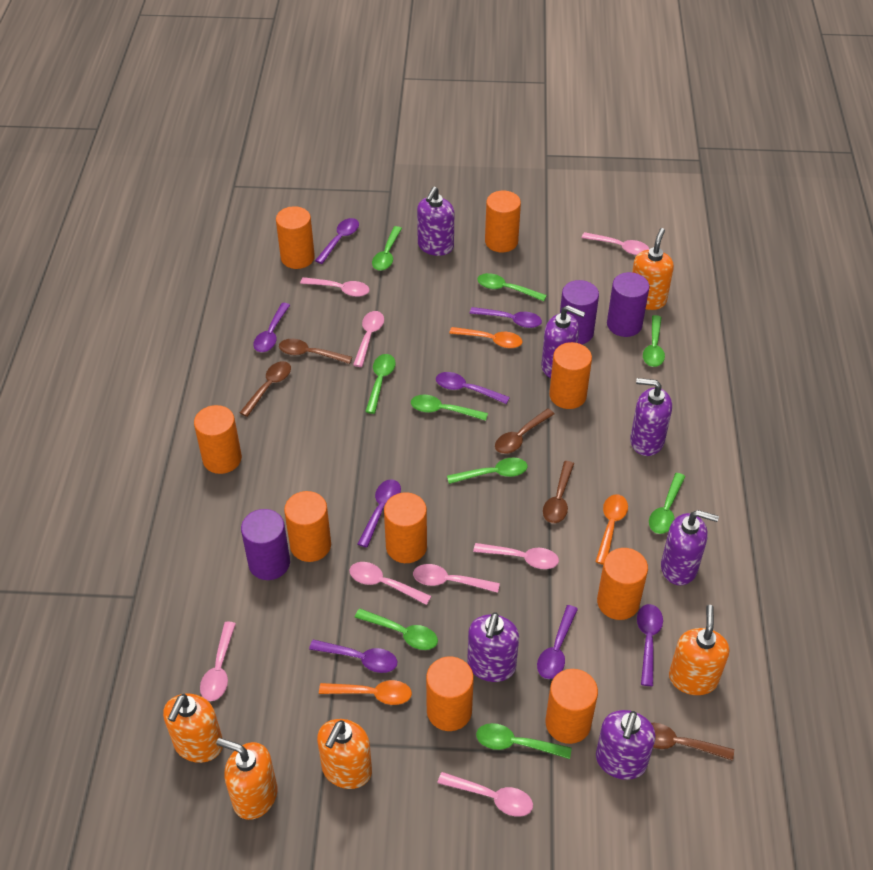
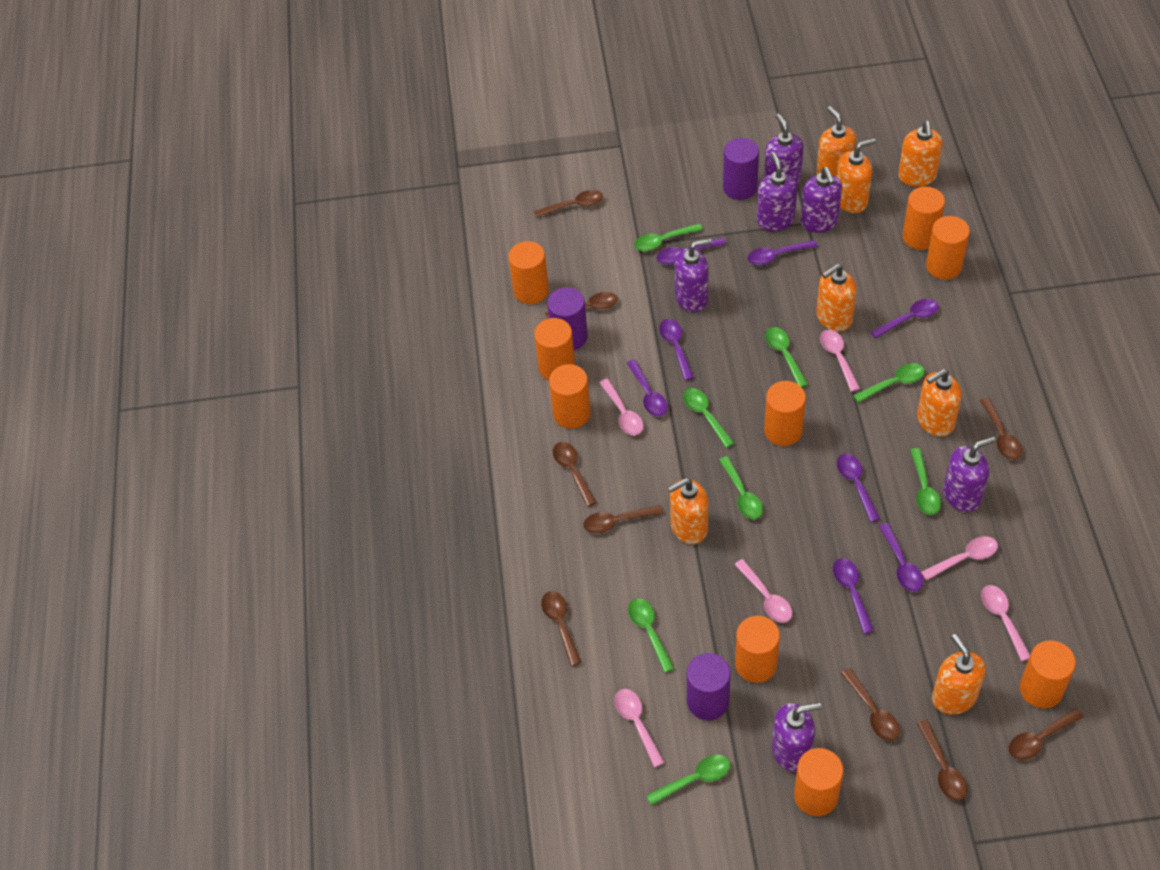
brown spoon: [240,361,291,417] [279,339,352,364] [495,408,555,454] [543,461,574,523] [651,723,734,761] = 5 -> [534,190,603,218] [541,591,582,666] [545,292,618,319] [553,442,597,507] [583,505,664,533] [841,668,900,741] [917,720,967,801] [980,397,1022,460] [1008,708,1084,760] = 9
green spoon: [355,608,438,650] [365,354,396,414] [372,226,402,271] [411,395,488,421] [447,458,528,484] [476,723,572,759] [477,273,547,301] [643,315,665,367] [649,473,686,534] = 9 -> [628,598,675,673] [634,223,703,251] [646,755,730,806] [683,388,734,448] [719,456,763,519] [765,327,808,387] [853,363,925,403] [910,448,941,515] = 8
orange soap dispenser: [163,693,223,763] [217,738,277,820] [317,719,372,789] [632,228,674,310] [669,605,729,695] = 5 -> [667,478,708,544] [816,106,856,177] [816,264,857,332] [837,138,876,213] [898,121,943,187] [917,369,962,437] [932,634,986,715] = 7
orange spoon: [319,680,412,705] [449,327,522,348] [595,494,628,565] = 3 -> none = 0
pink spoon: [200,622,236,701] [300,277,369,297] [349,562,431,605] [353,311,384,367] [413,564,500,593] [438,772,533,817] [473,543,559,569] [582,232,650,255] = 8 -> [600,379,644,435] [614,689,665,767] [734,559,792,623] [820,329,860,392] [921,536,998,581] [981,585,1030,661] = 6

